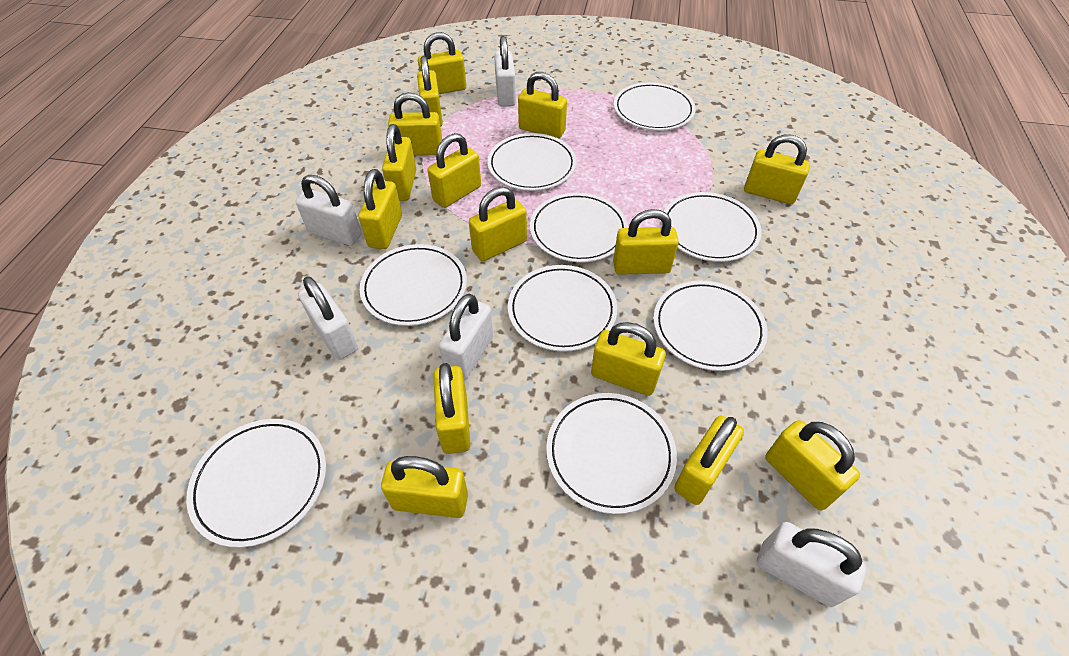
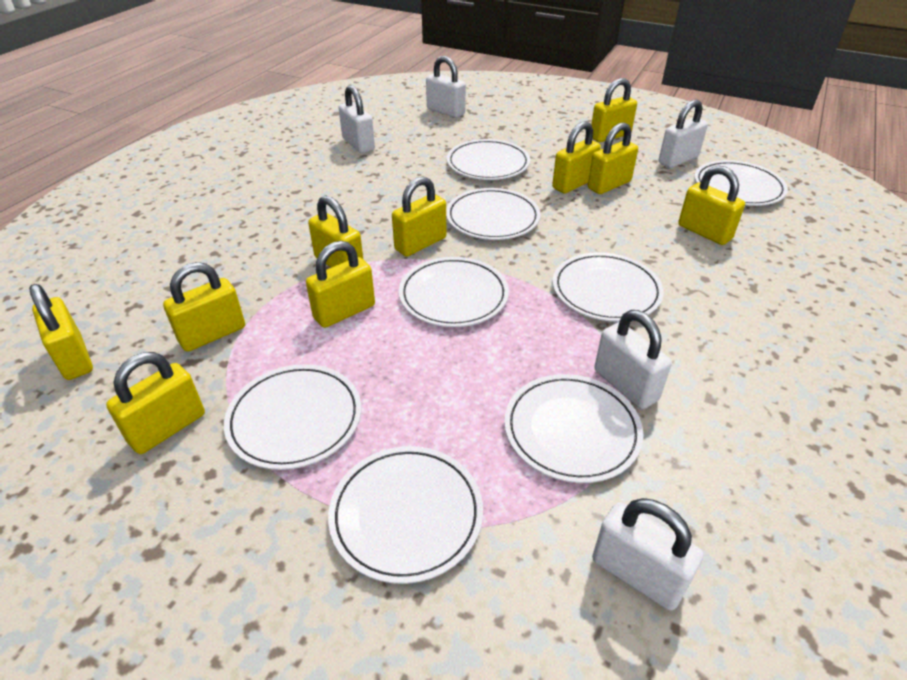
white plate: [186,419,326,548] [360,244,467,326] [487,133,576,191] [508,265,617,352] [530,193,628,262] [546,393,677,514] [614,82,696,131] [653,281,768,371] [662,192,762,262] = 9 -> [224,364,361,470] [328,446,483,584] [399,257,509,327] [446,188,541,240] [447,139,530,180] [504,374,643,483] [553,252,664,322] [694,160,788,206] = 8
yellow padlock: [358,169,402,249] [381,456,468,518] [382,124,416,201] [388,92,442,156] [417,56,443,127] [418,32,466,94] [427,133,481,208] [434,363,470,454] [469,187,527,261] [518,72,567,139] [591,322,666,396] [613,209,679,275] [674,416,744,505] [744,134,810,204] [765,420,860,510] = 15 -> [29,284,93,380] [106,352,205,454] [163,262,245,352] [306,241,375,328] [308,195,363,268] [392,177,446,257] [552,121,601,194] [588,122,638,194] [591,78,637,142] [678,166,745,245] = 10

